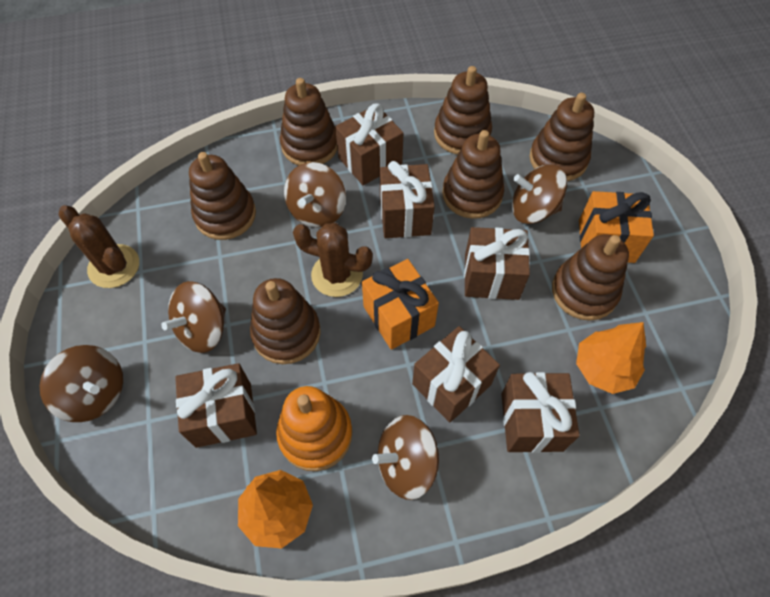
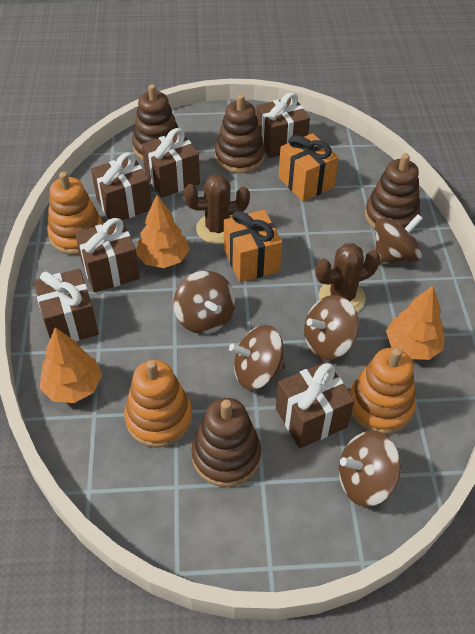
brown stacking toy: [189,152,256,240] [250,278,321,364] [280,78,337,166] [434,66,492,155] [442,130,504,219] [529,93,594,181] [552,234,629,321] = 7 -> [132,84,178,161] [191,398,261,487] [215,94,265,173] [365,153,420,230] = 4
orange stacking toy: [276,386,352,471] = 1 -> [47,172,103,255] [124,360,192,448] [349,348,416,434] = 3
orange tree: [238,470,313,549] [576,322,646,394] = 2 -> [40,327,102,403] [136,195,190,268] [386,285,445,360] = 3

